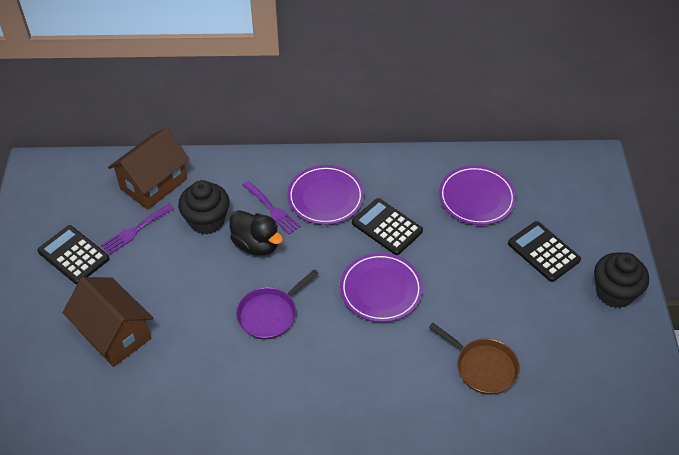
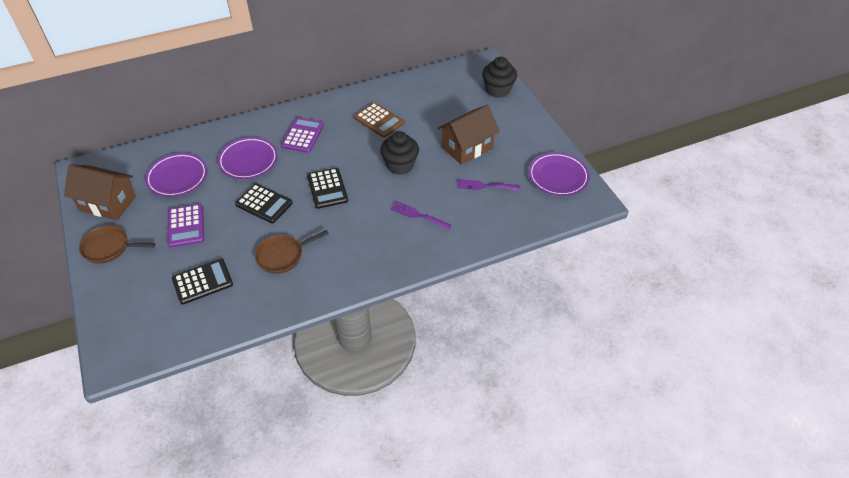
black duck: [230,210,283,256] = 1 -> none = 0
brown calculator: none = 0 -> [354,102,404,138] = 1
brown pan: [429,323,520,395] = 1 -> [79,226,155,264] [255,230,329,274] = 2
purple calculator: none = 0 -> [168,204,204,248] [281,117,324,153] = 2
purple pan: [236,269,319,339] = 1 -> none = 0

